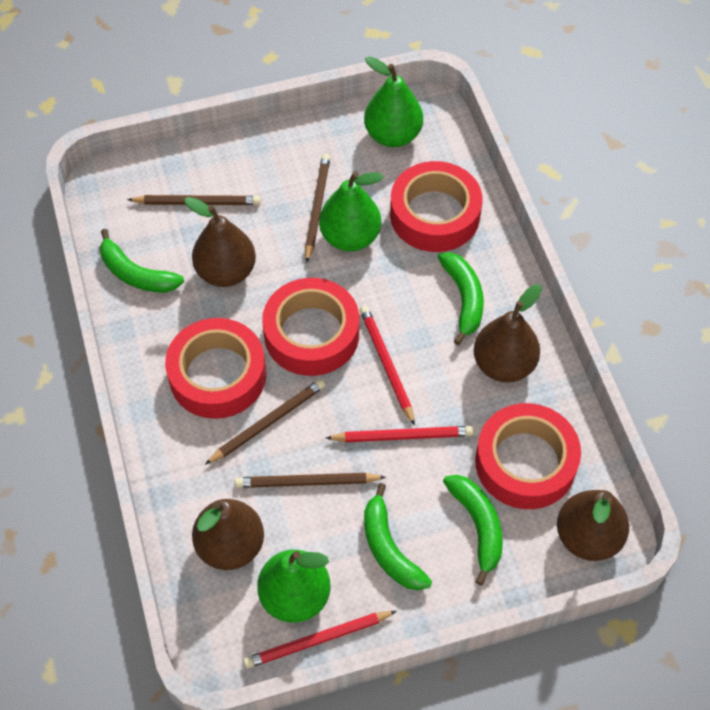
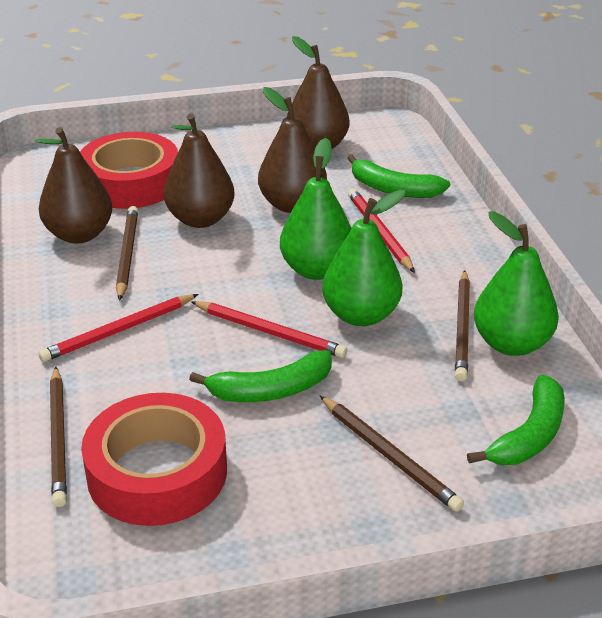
green banana: [100,229,184,293] [364,483,432,590] [438,252,484,345] [443,475,503,585] = 4 -> [189,350,332,402] [348,154,450,198] [467,375,565,465] = 3
red tape: [165,318,266,419] [262,278,359,376] [390,161,482,252] [475,403,581,509] = 4 -> [80,132,178,209] [81,393,227,526] = 2

